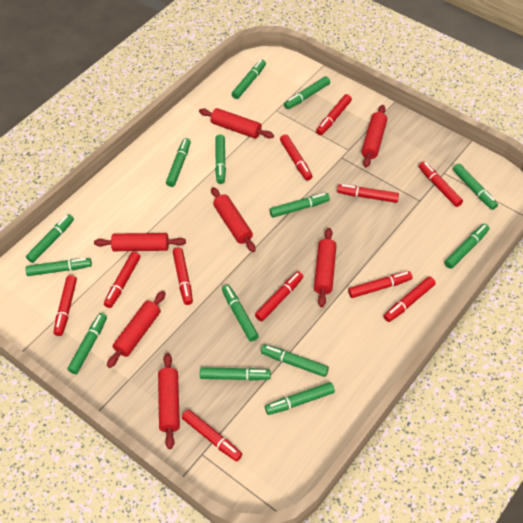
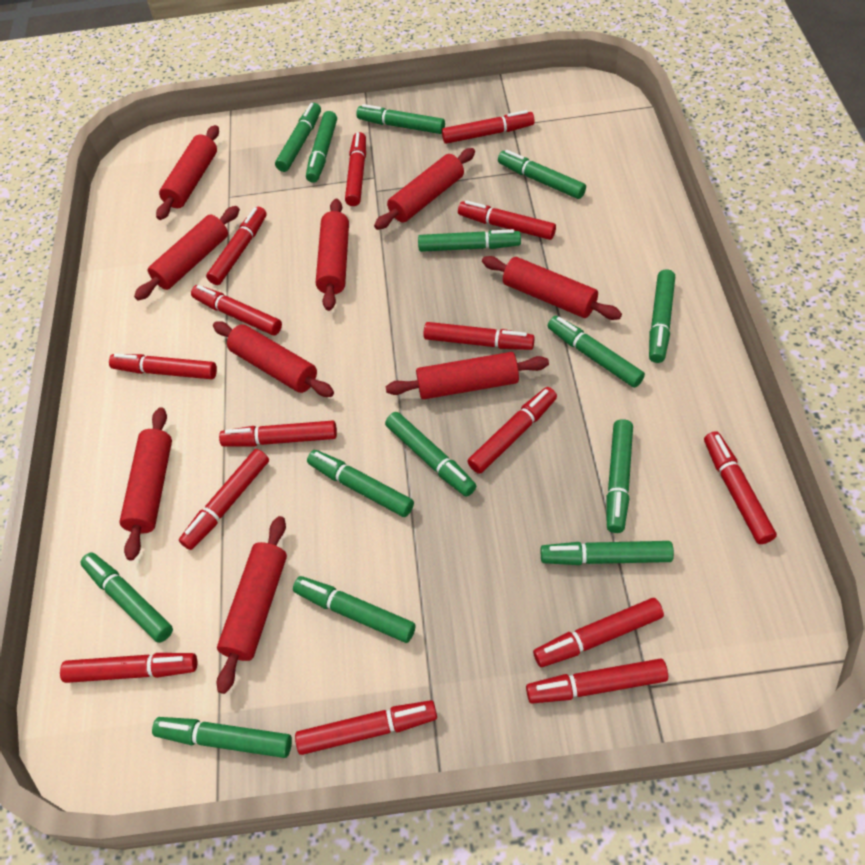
red marker: [54,275,77,336] [104,252,140,308] [173,248,193,305] [182,409,242,462] [255,271,303,321] [280,134,313,181] [316,94,352,135] [337,184,399,203] [348,271,412,298] [384,276,436,322] [419,161,463,207] = 11 -> [60,653,197,683] [109,353,217,379] [179,449,269,550] [191,285,282,335] [206,207,267,285] [219,420,337,446] [295,700,437,755] [345,132,366,206] [423,322,535,350] [442,110,535,144] [458,200,556,240] [467,387,557,474] [526,658,668,704] [533,598,664,667] [704,431,777,544] = 15
red rolling pin: [94,233,186,251] [107,291,166,368] [158,353,180,449] [199,108,274,139] [211,187,256,252] [314,228,337,307] [361,105,387,168] = 7 -> [119,407,172,560] [134,206,240,301] [156,125,219,220] [213,321,334,397] [217,516,287,694] [316,199,349,311] [374,148,475,230] [385,352,549,399] [482,256,622,320] = 9

